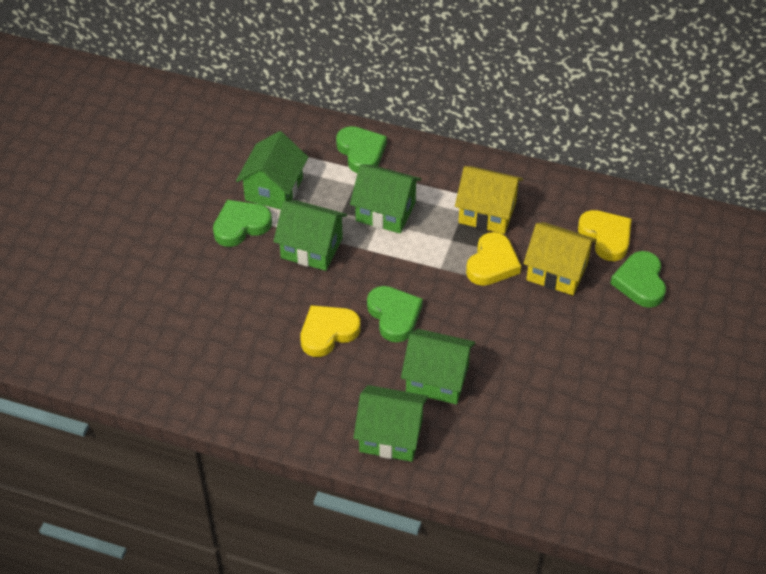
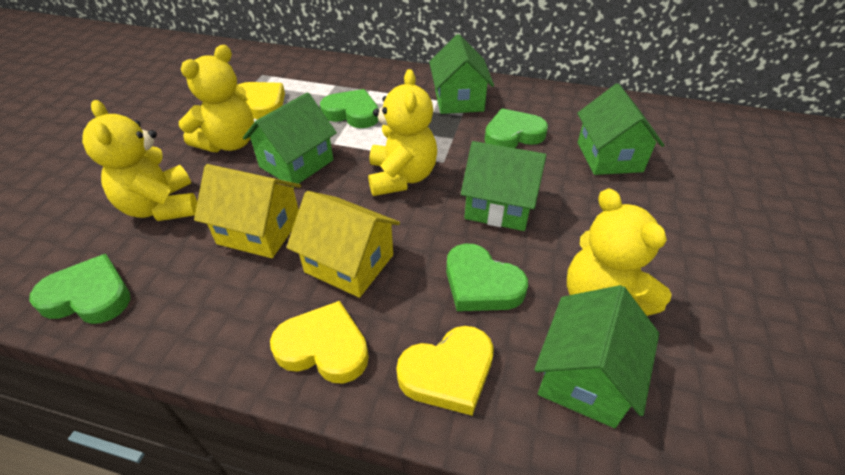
yellow teddy bear: none = 0 -> [82,100,197,221] [179,45,254,152] [368,69,437,196] [567,188,672,316] = 4

